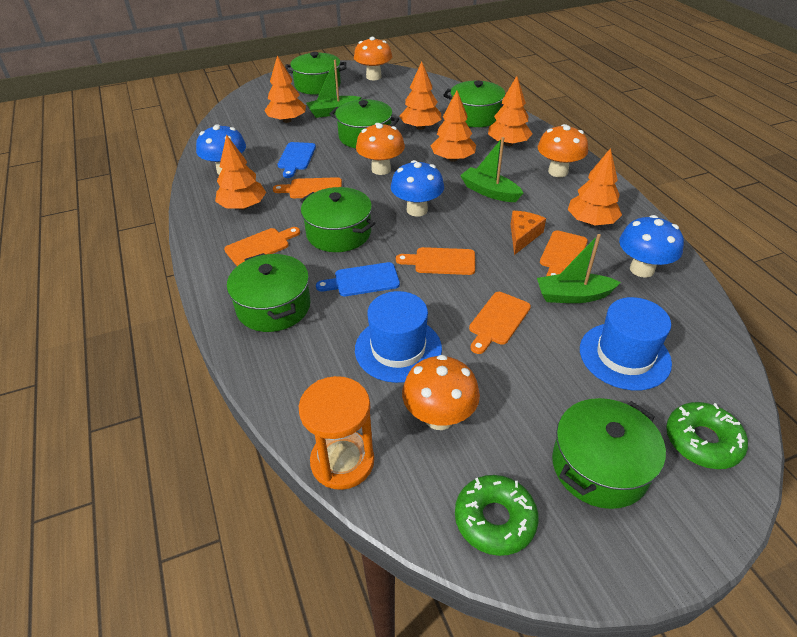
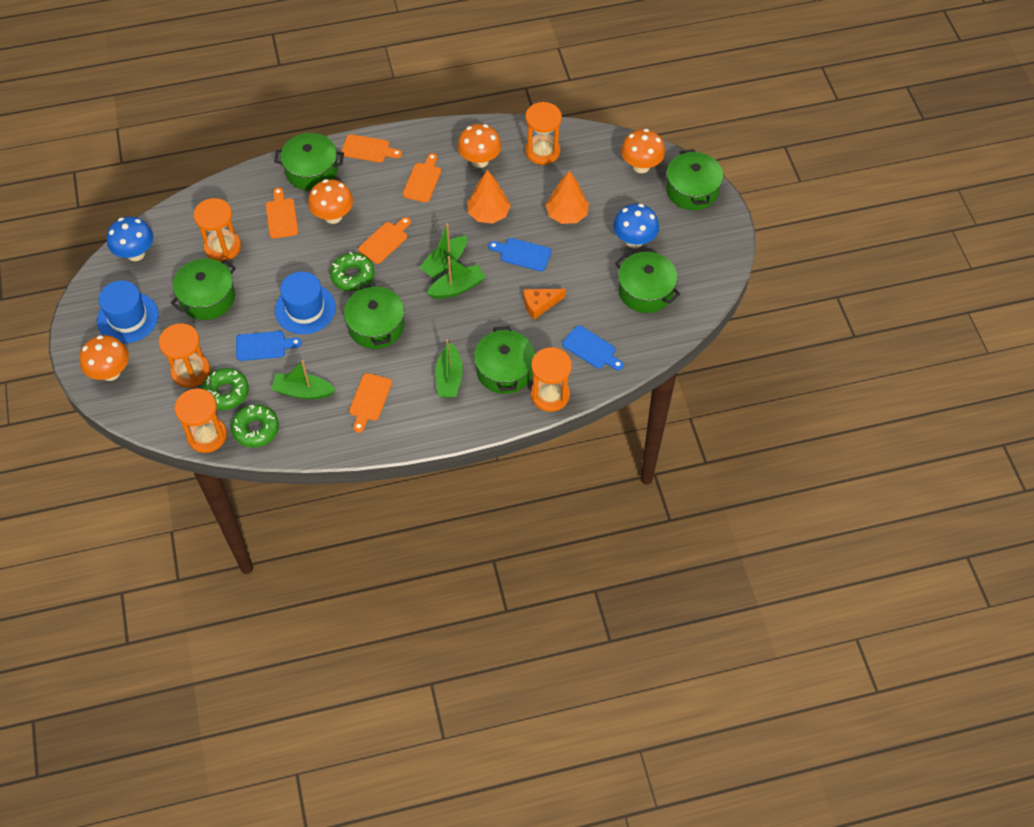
blue cutting board: [278,142,316,178] [316,262,400,296] = 2 -> [236,331,302,361] [488,238,551,271] [562,325,624,370] = 3
blue mushroom: [196,124,246,175] [391,160,444,217] [619,215,684,278] = 3 -> [107,217,153,261] [613,204,659,248] = 2
green boat: [306,60,361,118] [460,137,523,202] [537,234,621,303] = 3 -> [271,360,336,399] [419,223,467,278] [427,256,486,299] [435,339,463,398] = 4
green donut: [455,475,539,556] [666,402,748,469] = 2 -> [202,368,249,410] [231,404,279,447] [330,252,374,291] = 3
orange hourglass: [299,376,374,490] = 1 -> [159,323,210,388] [175,388,227,453] [193,198,241,262] [525,102,562,165] [531,347,572,412] = 5
orange tree: [215,134,266,210] [264,55,306,123] [400,61,441,130] [431,90,476,162] [488,76,533,146] [568,148,622,226] = 6 -> [467,170,511,223] [546,171,589,224] = 2

